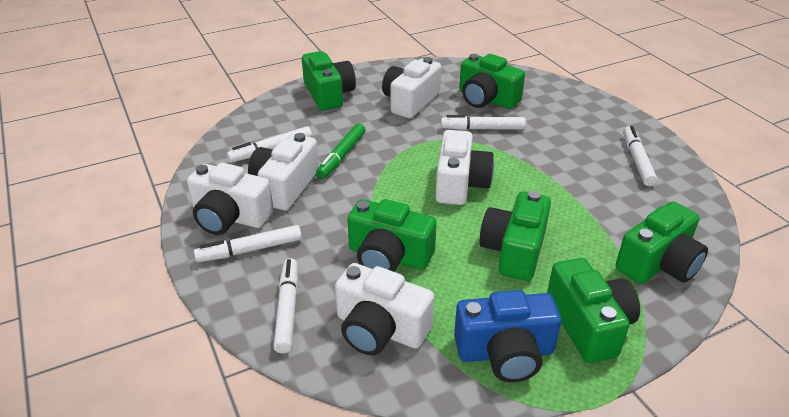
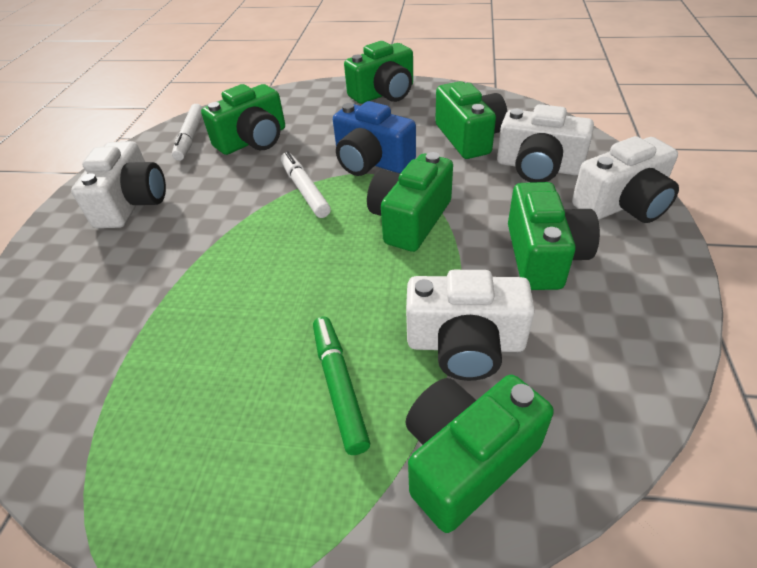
white camera: [187,163,274,235] [248,133,319,210] [335,263,434,355] [382,57,442,118] [435,130,494,205] = 5 -> [71,141,166,228] [406,270,535,381] [497,104,594,183] [572,136,679,223] = 4
white marker: [194,225,302,262] [227,126,312,163] [273,258,298,354] [441,115,526,130] [623,126,658,186] = 5 -> [172,104,203,161] [281,151,331,218] = 2

